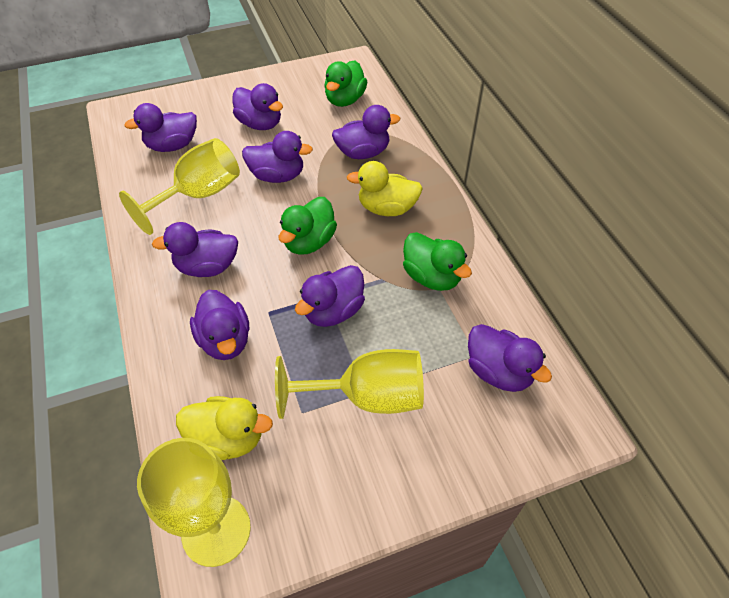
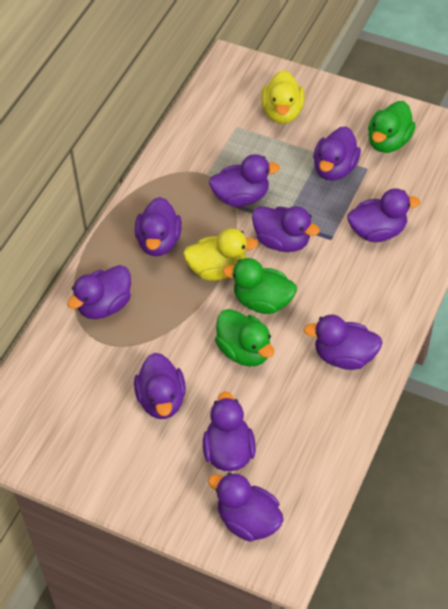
purple duck: [124,103,197,152] [152,222,238,277] [190,290,249,360] [233,83,283,130] [242,131,313,183] [295,265,365,327] [332,105,400,159] [468,324,552,392] = 8 -> [67,265,131,319] [134,353,186,419] [135,197,182,256] [203,391,256,471] [208,472,284,542] [209,154,280,207] [252,206,320,252] [304,315,382,370] [313,126,361,181] [347,188,420,242] = 10
yellow goblet: [119,138,240,235] [137,438,251,567] [275,349,424,419] = 3 -> none = 0

